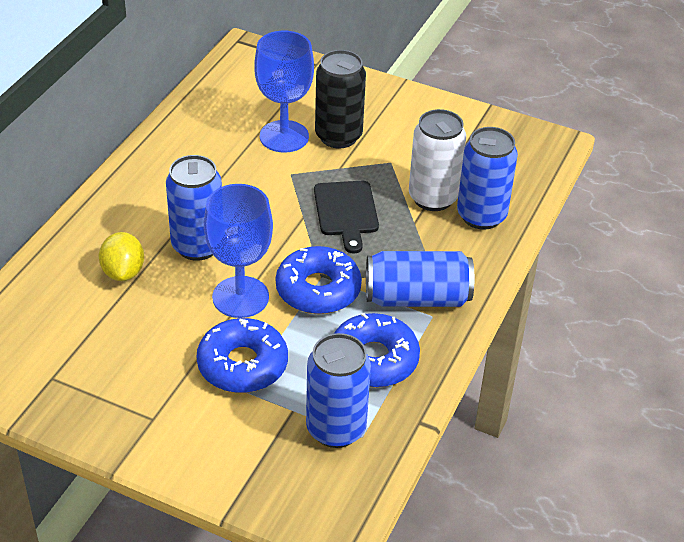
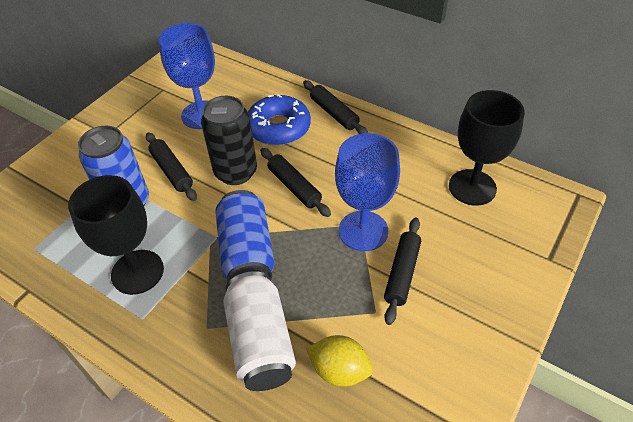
black cutting board: [314,181,379,253] = 1 -> none = 0
black goblet: none = 0 -> [68,175,164,295] [449,90,525,206] = 2
black rolling pin: none = 0 -> [146,132,197,201] [260,148,331,217] [303,80,368,134] [384,218,421,325] = 4
blue can: [166,155,222,261] [306,333,371,448] [366,251,474,307] [457,127,518,230] = 4 -> [78,126,149,205] [215,190,274,283] = 2
blue donut: [197,318,288,393] [276,246,362,314] [334,313,420,387] = 3 -> [248,94,311,145] = 1

